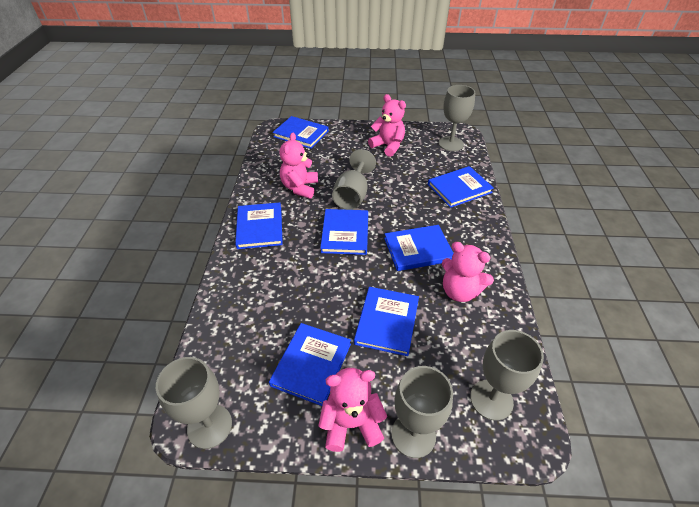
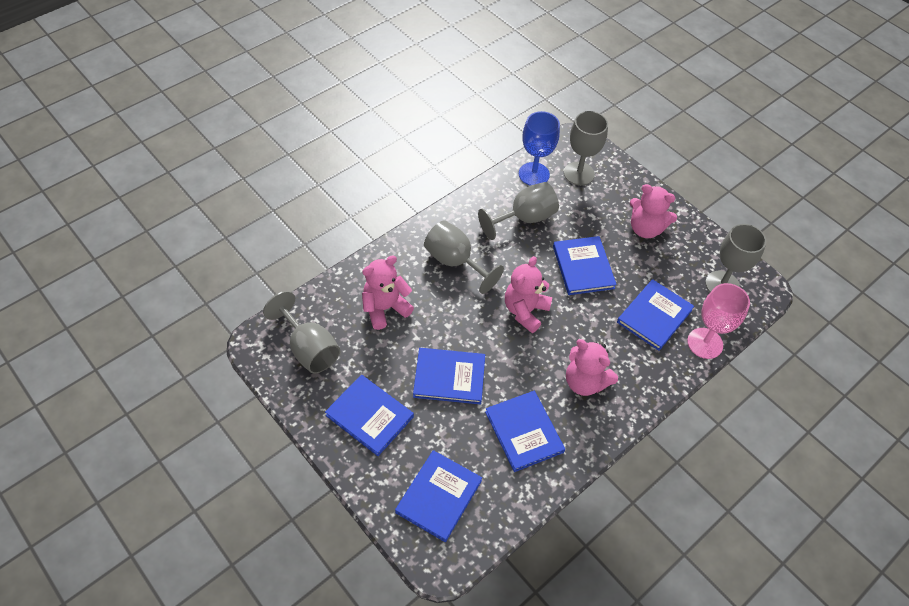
blue book: [235,202,283,249] [269,323,351,406] [273,116,329,149] [320,209,368,255] [354,287,419,356] [384,225,454,271] [428,166,494,208] = 7 -> [325,375,414,456] [395,450,482,542] [413,348,485,404] [485,391,565,472] [553,236,617,295] [617,279,694,351] = 6
blue goblet: none = 0 -> [519,111,560,186] = 1
pink goblet: none = 0 -> [687,283,750,359] = 1

